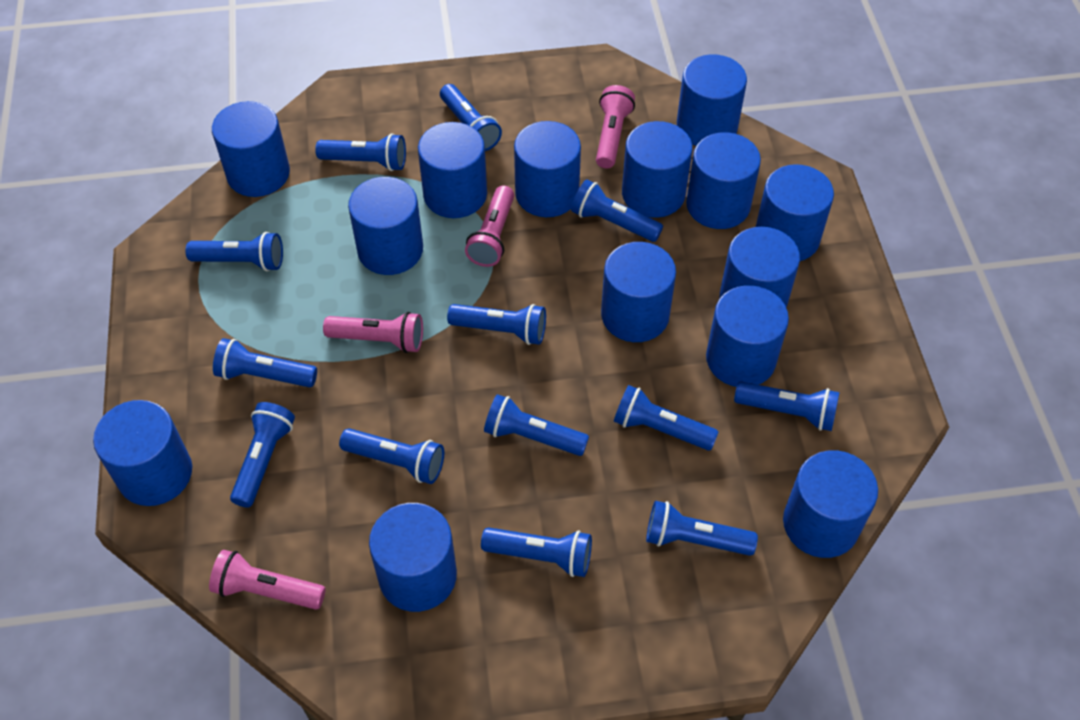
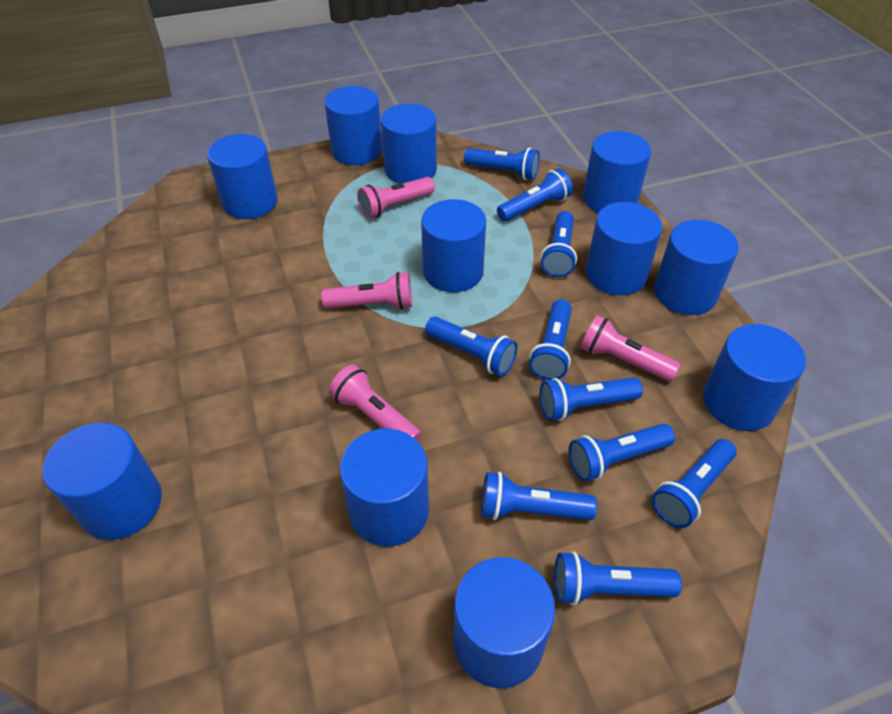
blue cylinder: [93,400,192,506] [212,101,290,197] [348,177,423,275] [369,503,457,612] [418,122,487,218] [514,121,581,217] [601,242,676,342] [622,121,693,218] [677,54,747,146] [686,132,761,229] [706,285,789,387] [720,227,800,308] [756,164,834,261] [783,450,878,558] = 14 -> [42,423,162,540] [207,134,278,219] [324,86,382,165] [340,429,429,547] [381,103,437,184] [421,199,486,292] [454,557,555,688] [583,131,651,213] [586,202,662,295] [654,220,739,315] [703,324,806,431] = 11
blue flashlight: [185,232,283,271] [213,338,317,387] [230,402,295,508] [315,133,406,171] [339,428,444,484] [440,84,502,151] [447,304,546,345] [481,527,592,577] [484,394,589,456] [571,180,663,242] [614,385,718,450] [646,501,758,556] [734,381,839,431] = 13 -> [425,317,518,376] [464,148,540,180] [481,472,597,520] [497,168,573,222] [529,299,572,380] [540,377,643,421] [541,211,577,277] [554,551,682,606] [569,424,675,482] [652,439,737,528] = 10

